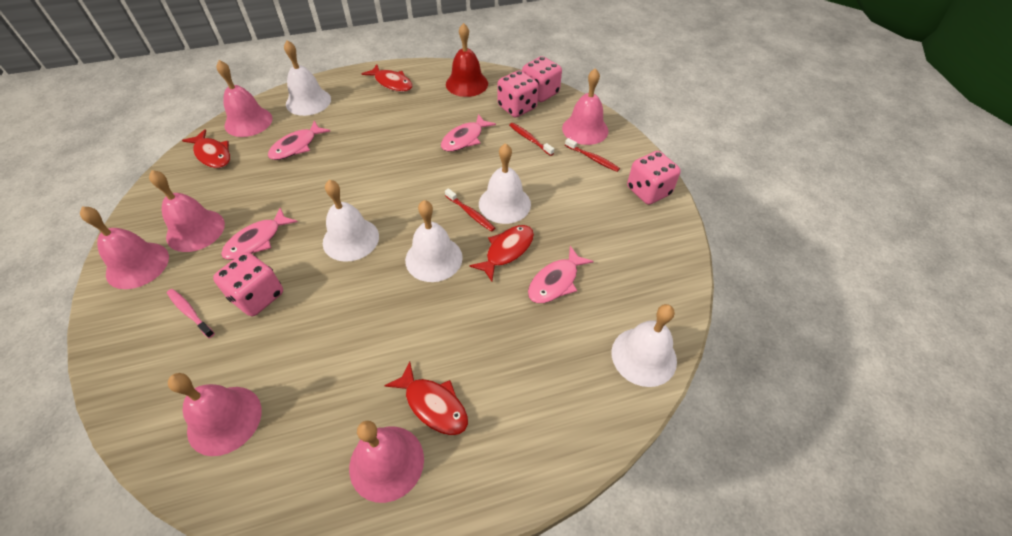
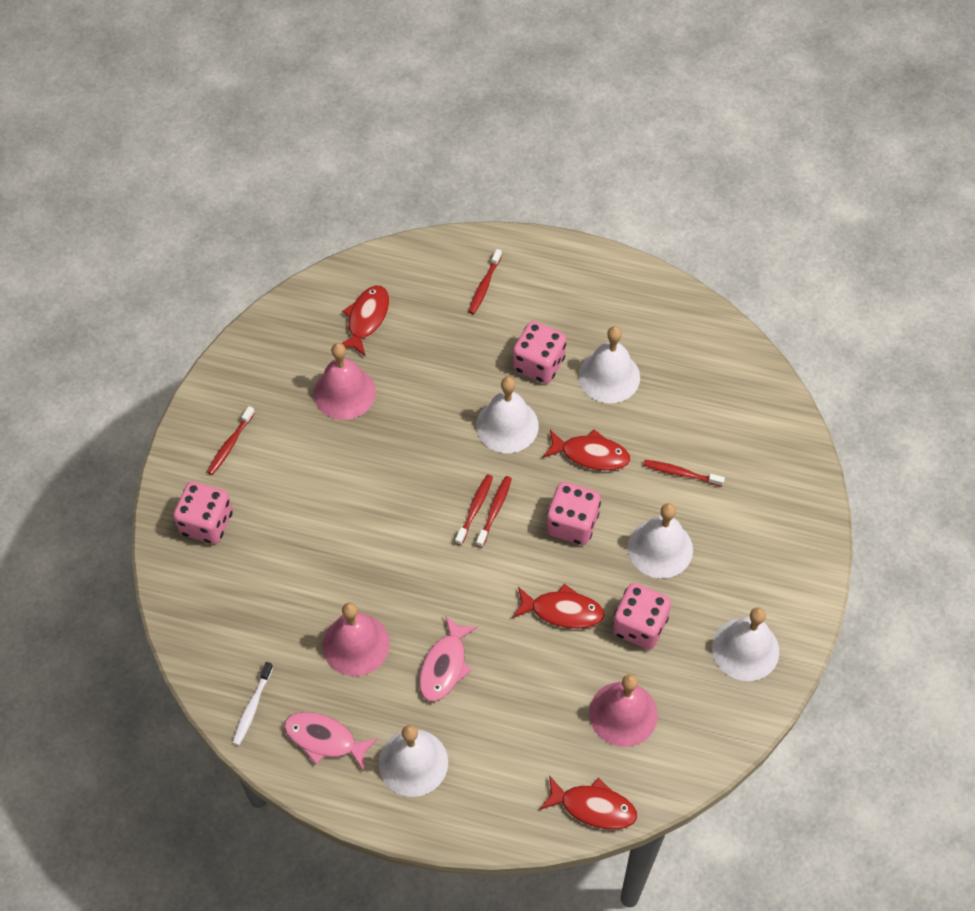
pink bell: [80,207,169,289] [149,170,225,252] [168,373,262,456] [216,60,273,137] [349,421,424,503] [562,68,608,145] = 6 -> [314,343,376,420] [322,602,390,676] [589,674,658,747] = 3
pink fish: [221,208,298,260] [268,121,330,160] [441,114,496,152] [528,246,594,303] = 4 -> [284,712,378,771] [419,615,478,702] = 2
pink toothbrush: [167,289,215,338] = 1 -> none = 0
red bell: [446,23,488,97] = 1 -> none = 0
red toothbrush: [445,188,495,232] [509,123,554,156] [565,138,620,172] = 3 -> [207,406,255,475] [455,474,493,545] [468,249,502,314] [476,476,512,548] [643,460,725,486] = 5
white toothbrush: none = 0 -> [233,662,273,745] = 1

